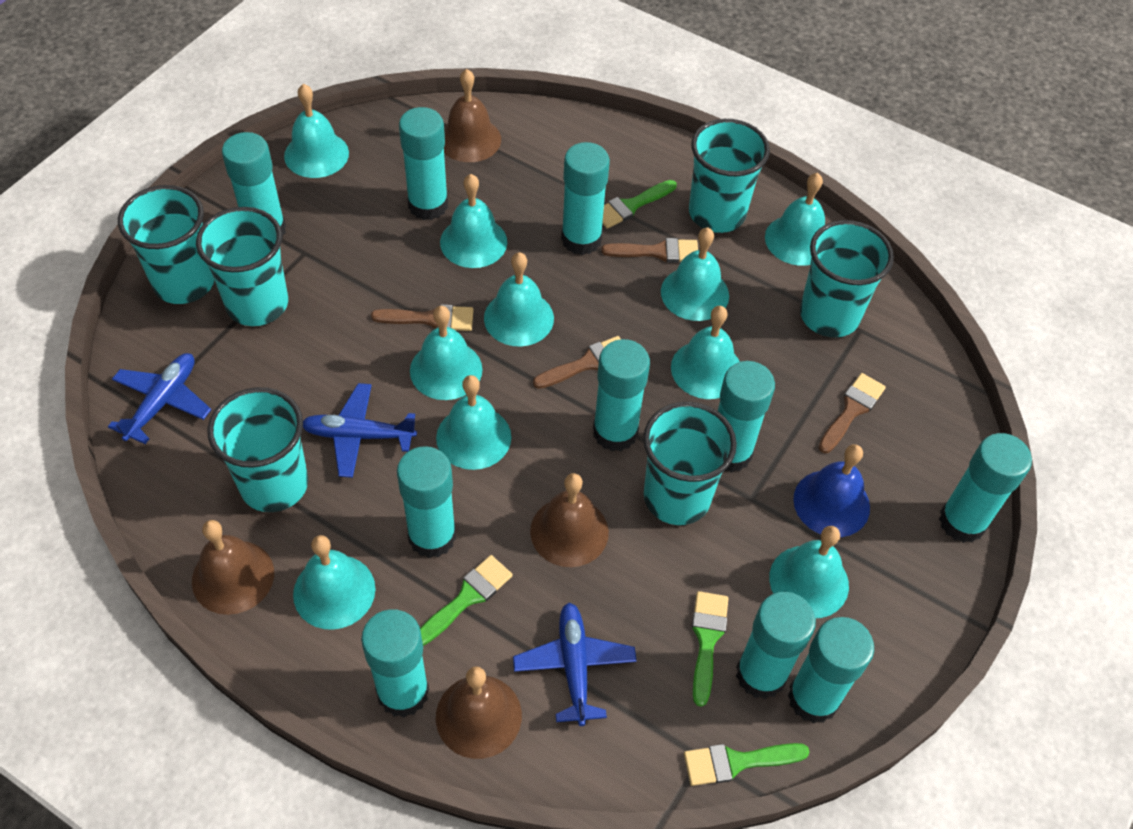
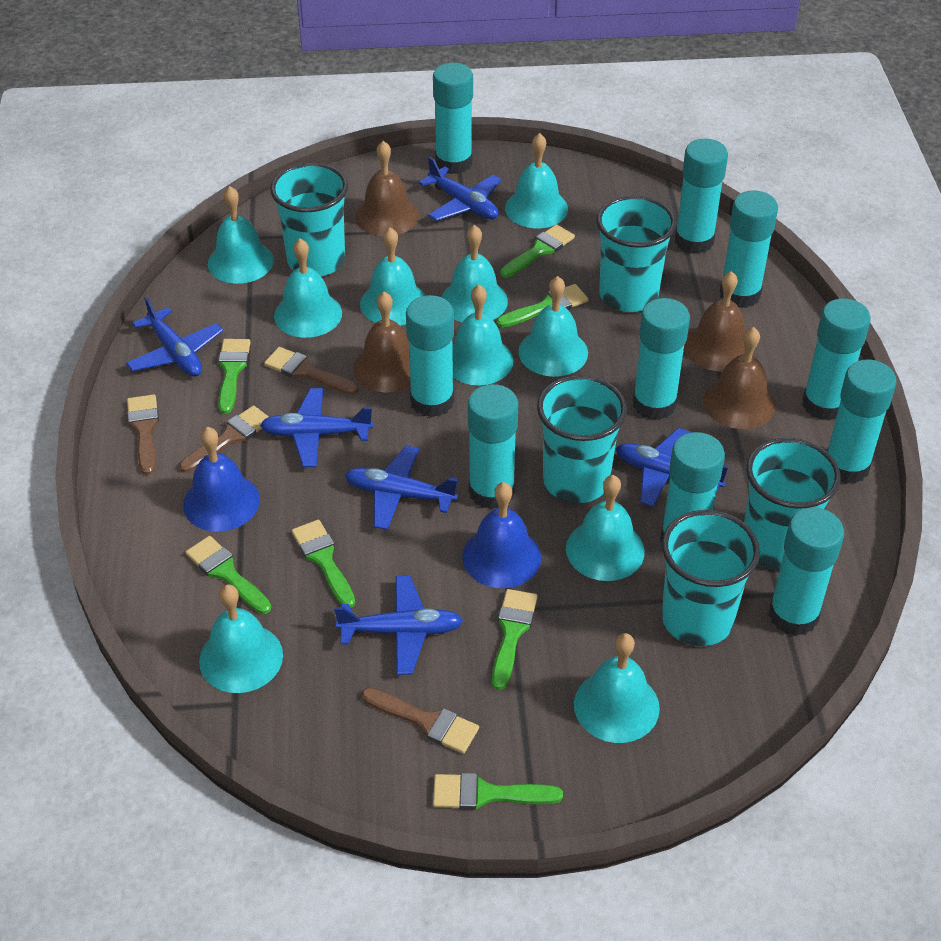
blue bell: [793,444,870,537] = 1 -> [183,427,260,532] [462,482,541,588] = 2
blue plane: [108,353,211,444] [303,383,417,478] [513,603,637,726] = 3 -> [126,297,223,377] [260,388,373,467] [334,576,463,675] [345,446,459,530] [419,157,501,221] [615,428,728,507] = 6
green brush: [420,555,513,646] [602,180,677,229] [684,743,810,786] [692,591,729,707] = 4 -> [186,536,271,614] [218,339,250,414] [292,519,355,608] [433,773,563,810] [492,589,538,690] [496,284,589,328] [500,224,575,278] = 7
turquoise cup: [118,185,214,304] [196,207,288,326] [207,387,308,512] [643,402,737,525] [689,119,770,233] [800,220,894,338] = 6 -> [270,163,348,276] [537,375,627,503] [597,196,676,312] [662,510,760,646] [744,438,841,570] = 5

